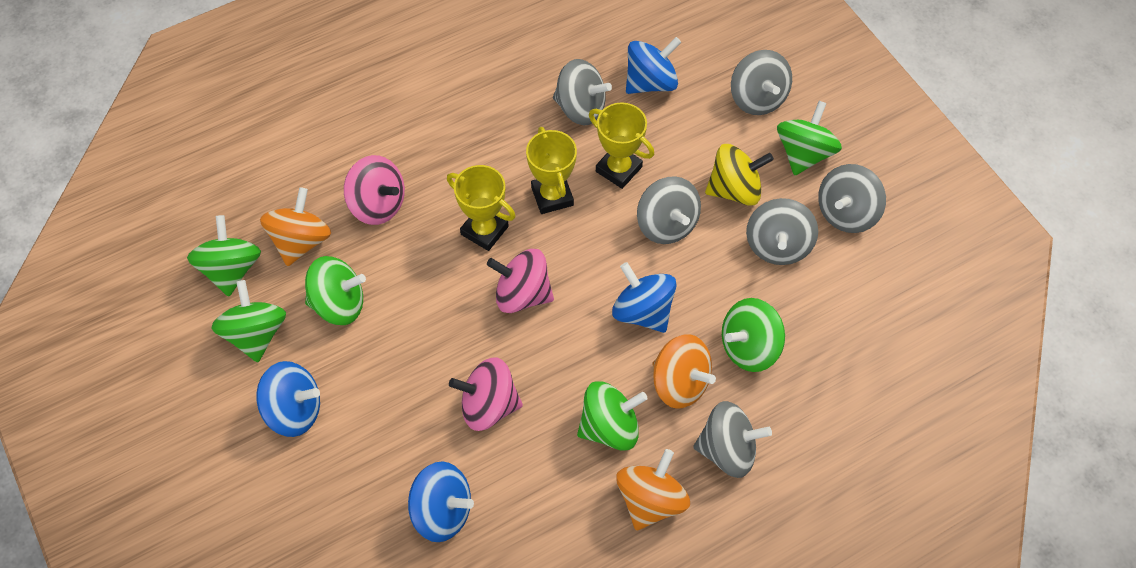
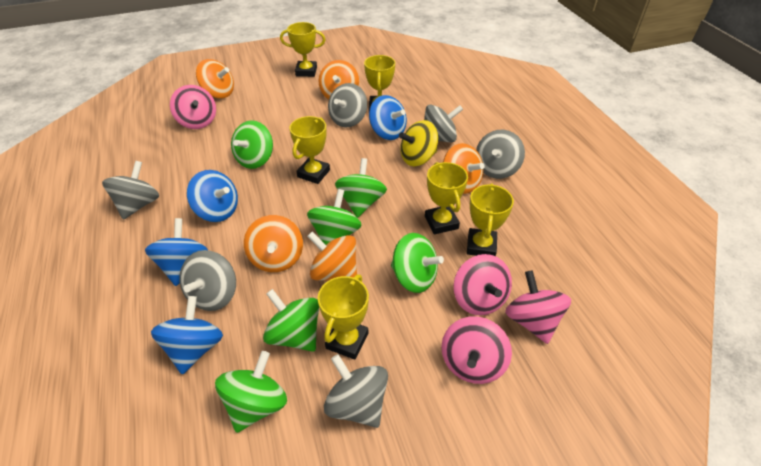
orange spinning top: [260,187,331,266] [616,449,690,530] [652,334,716,409] = 3 -> [196,59,234,98] [244,215,303,272] [307,232,357,281] [319,60,359,99] [443,143,485,194] = 5
pink spinning top: [344,155,405,225] [449,357,523,431] [487,249,554,313] = 3 -> [170,85,216,129] [441,316,512,384] [454,254,512,316] [505,270,571,344] = 4
yellow trophy: [447,165,516,251] [526,127,577,214] [589,102,654,189] = 3 -> [280,22,326,77] [289,116,330,184] [318,274,369,360] [364,55,395,110] [425,162,468,234] [467,183,514,256] = 6

